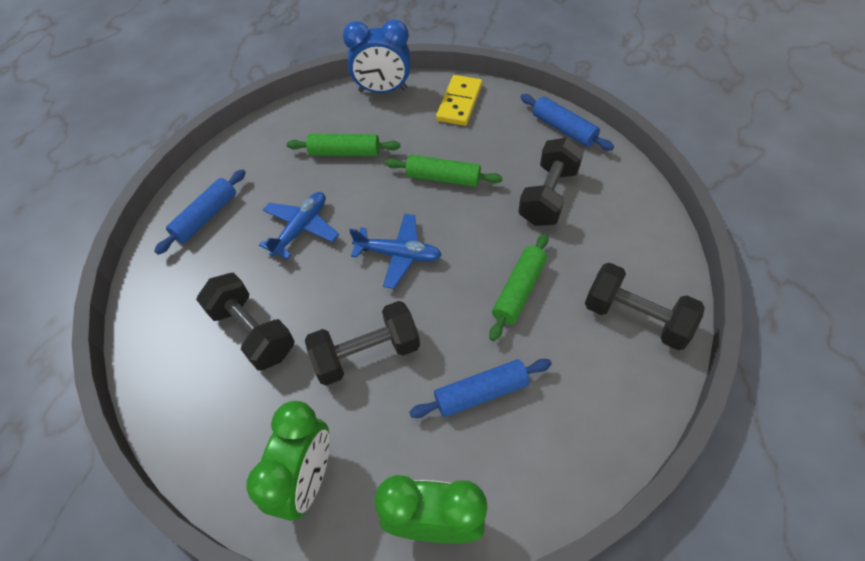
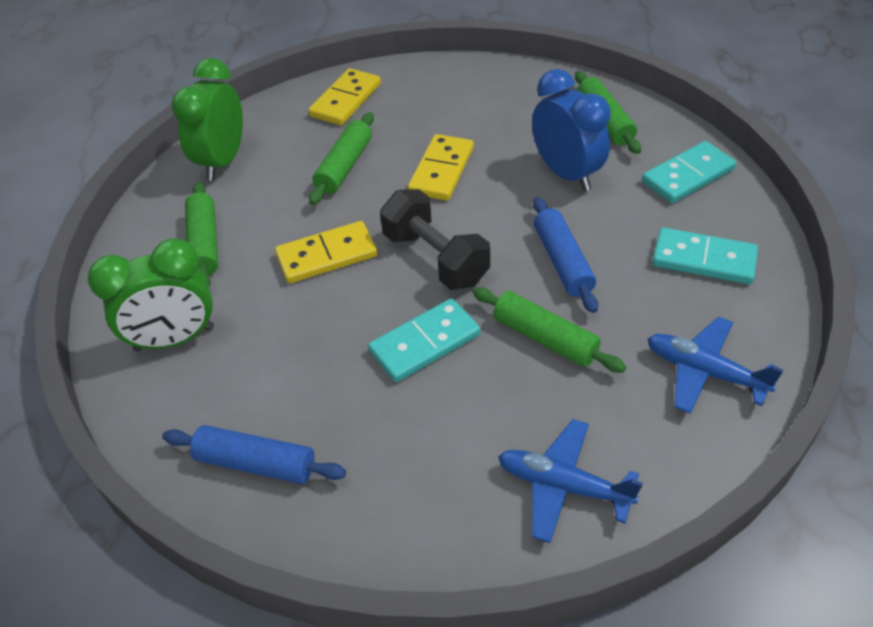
black dumbbell: [196,273,294,371] [305,301,420,386] [518,137,584,226] [585,262,705,350] = 4 -> [380,189,490,290] = 1
blue rolling pin: [154,169,246,255] [409,359,552,418] [520,94,614,151] = 3 -> [162,425,346,484] [533,197,598,313] = 2
green rolling pin: [286,134,400,156] [385,155,503,187] [489,233,549,341] = 3 -> [185,181,218,286] [309,112,374,205] [472,287,626,373] [575,71,641,154] = 4
turquoise domino: none = 0 -> [368,298,481,382] [642,141,736,203] [652,227,758,284] = 3
yellow domino: [436,75,482,126] = 1 -> [275,221,377,283] [308,68,381,125] [408,134,474,201] = 3

